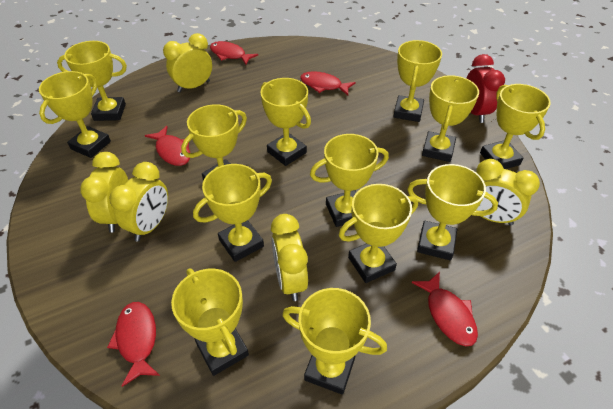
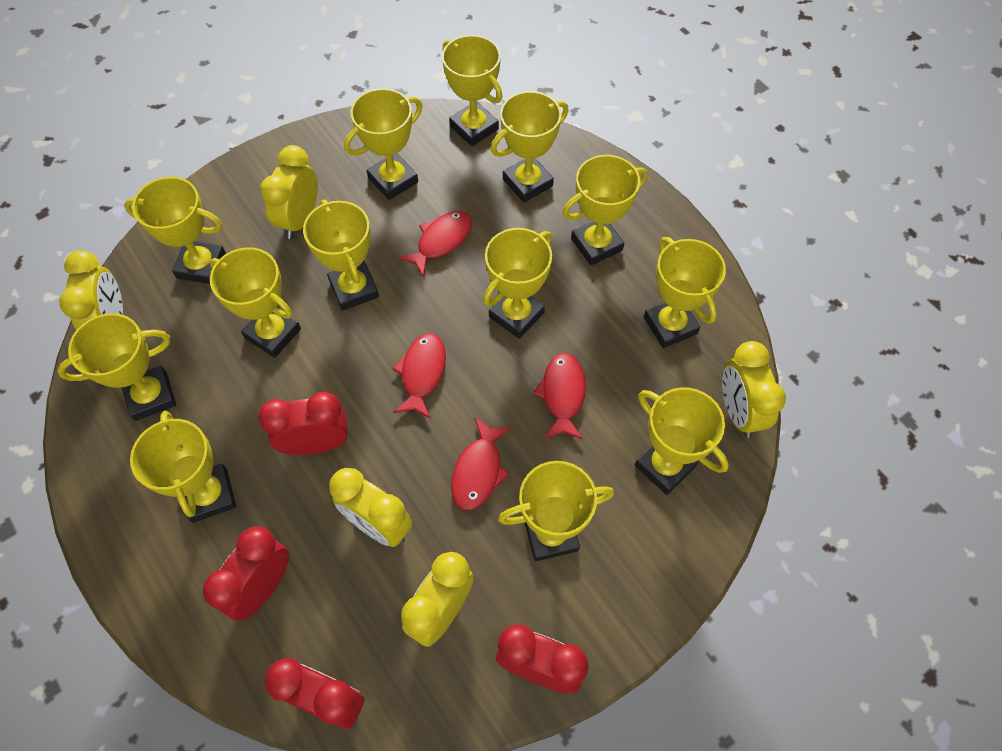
red clock: [466,54,505,123] = 1 -> [203,526,289,621] [258,392,348,455] [264,658,364,729] [496,624,589,694] = 4
red fish: [107,302,160,387] [145,126,190,166] [210,41,258,65] [300,71,356,95] [412,272,478,346] = 5 -> [392,333,446,419] [398,211,472,278] [451,417,511,510] [533,353,586,440] = 4

